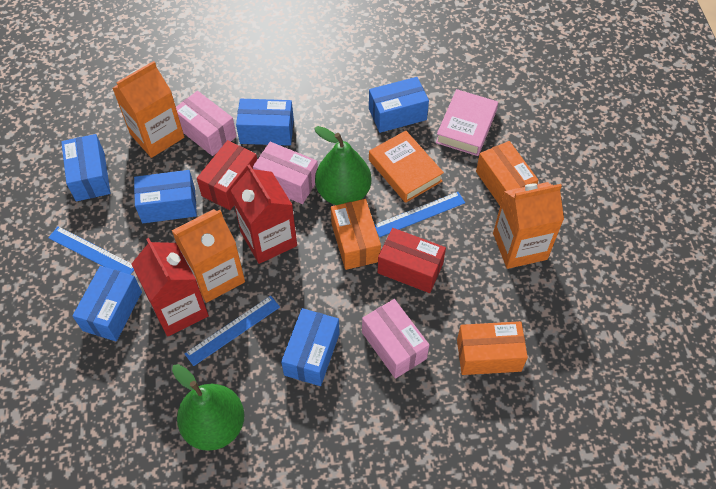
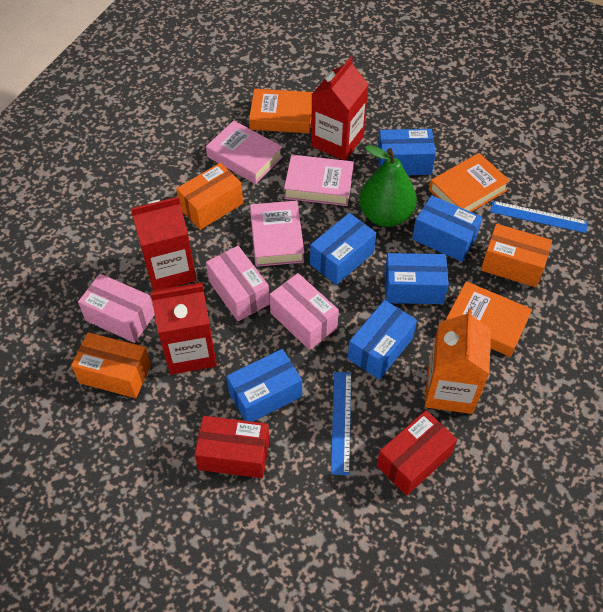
blue ruler: [48,226,134,275] [185,296,280,366] [374,192,465,237] = 3 -> [331,372,351,475] [490,201,588,233] = 2
green pear: [172,364,244,451] [314,126,371,205] = 2 -> [359,145,417,227] = 1
orange book: [369,131,444,203] = 1 -> [249,89,313,133] [429,153,510,212] [446,281,532,357] = 3
orange carton: [113,61,184,158] [172,209,245,303] [493,182,564,269] = 3 -> [425,309,491,414] = 1
pink book: [436,89,498,156] = 1 -> [206,120,283,184] [250,201,304,267] [284,155,354,206] = 3
red carton: [132,238,209,337] [231,164,297,264] = 2 -> [131,197,196,290] [150,282,217,375] [311,57,369,161] = 3

